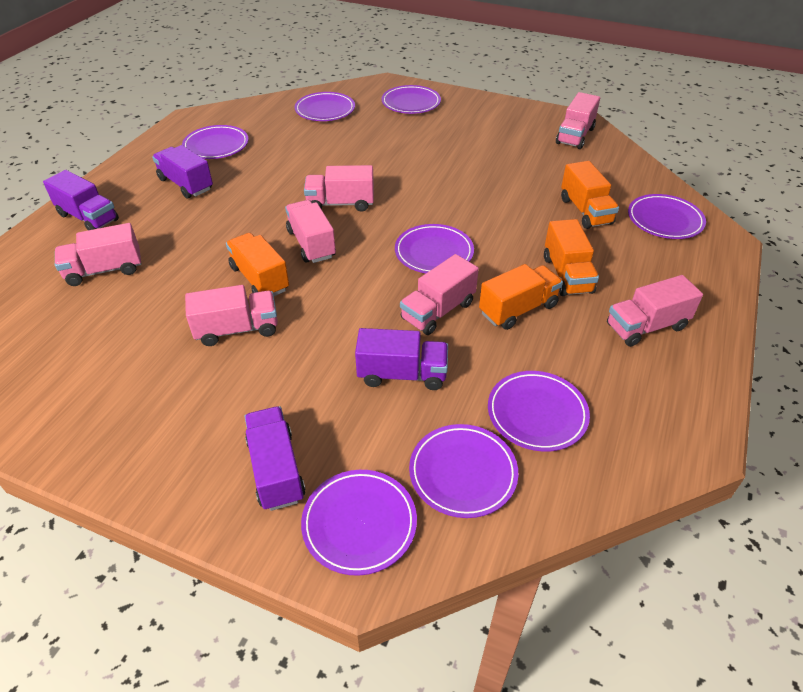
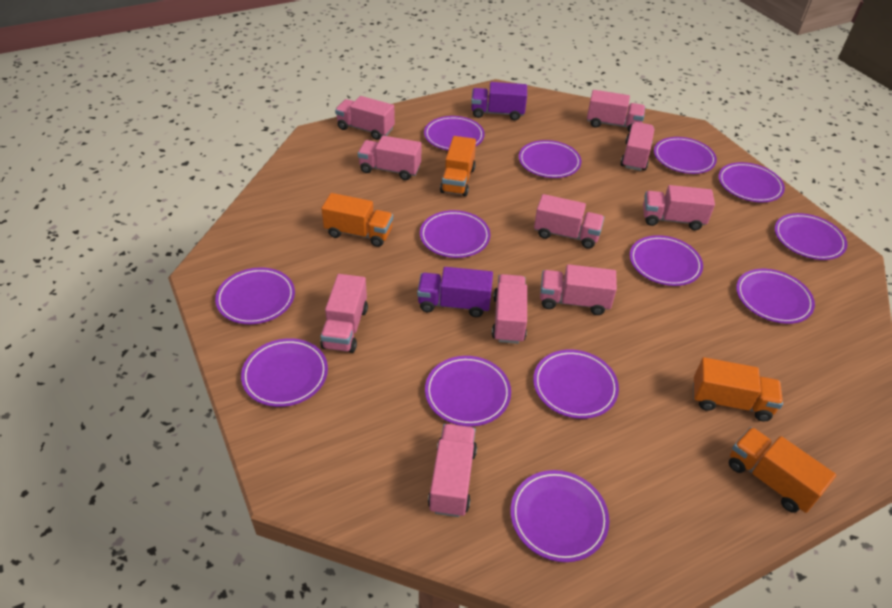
pink truck: [55,223,142,286] [185,285,278,346] [285,200,336,263] [304,165,374,212] [400,254,479,335] [556,92,600,149] [607,275,703,347] = 7 -> [320,274,368,353] [335,96,395,140] [358,135,421,180] [428,424,477,517] [492,274,527,344] [534,194,604,249] [540,264,617,315] [587,90,645,133] [620,122,655,171] [643,185,715,230] = 10
purple plate: [182,125,249,159] [295,92,355,121] [301,470,417,576] [382,85,441,114] [395,224,474,273] [409,424,518,518] [488,371,590,452] [628,194,706,239] = 8 -> [215,268,295,324] [241,338,328,407] [420,210,490,258] [424,116,485,150] [425,356,511,426] [511,470,609,562] [519,140,581,178] [533,350,619,419] [630,235,703,286] [654,137,717,174] [718,162,785,202] [736,269,815,324] [775,213,847,260] = 13
purple truck: [43,170,119,230] [152,145,213,199] [244,406,306,511] [355,328,448,390] = 4 -> [417,267,493,317] [471,82,527,120] = 2

